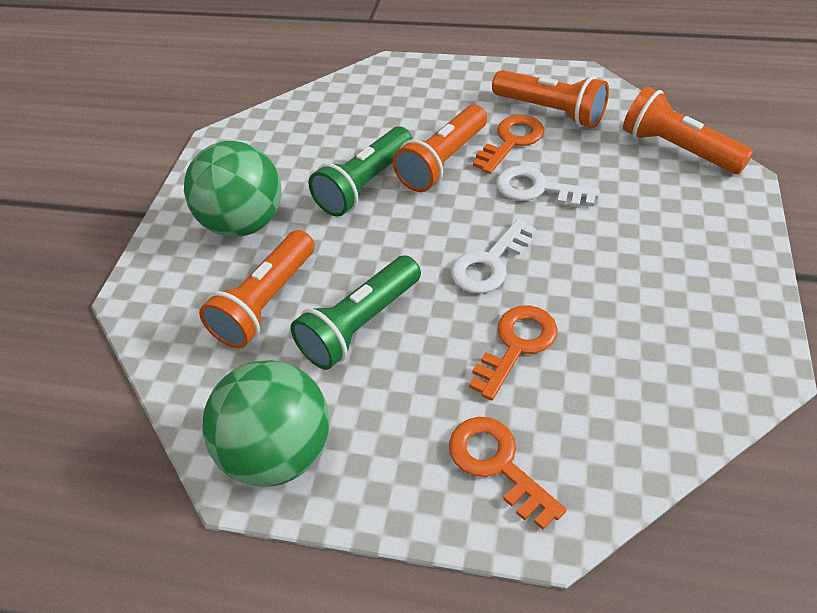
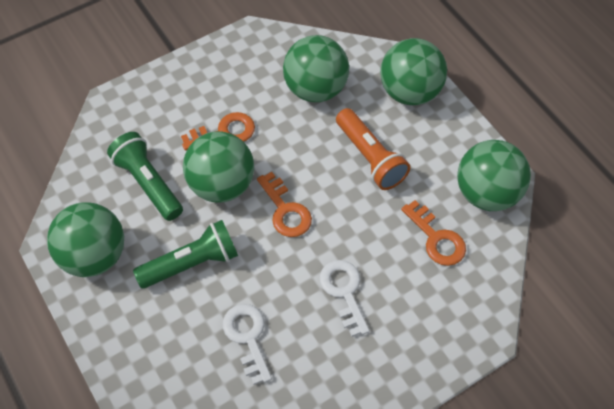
green ball: [184,141,281,237] [202,360,330,487] = 2 -> [47,202,124,277] [183,131,254,203] [283,35,349,102] [380,38,447,105] [457,140,531,211] = 5
orange flashlight: [199,230,315,349] [393,105,487,192] [492,70,609,128] [623,87,753,174] = 4 -> [336,108,410,190] = 1

